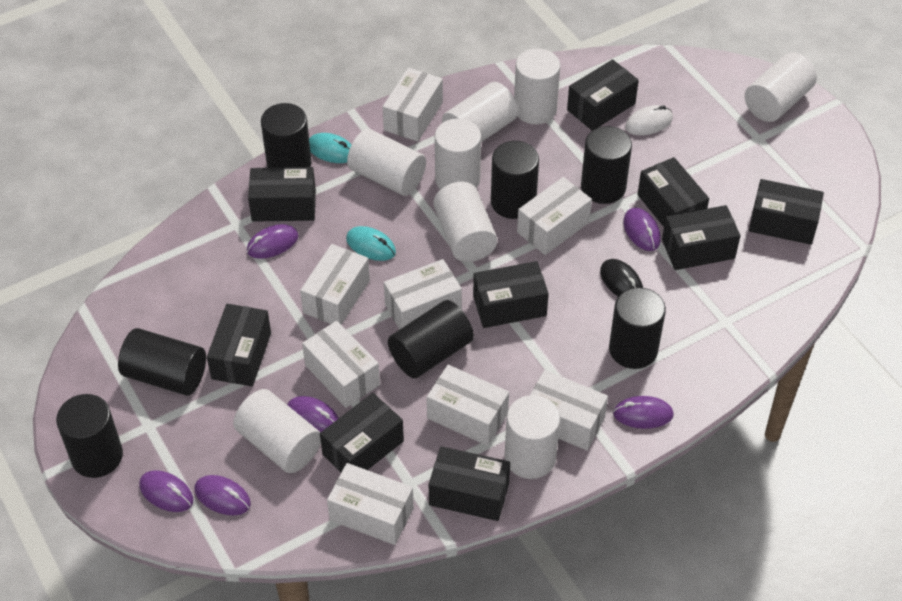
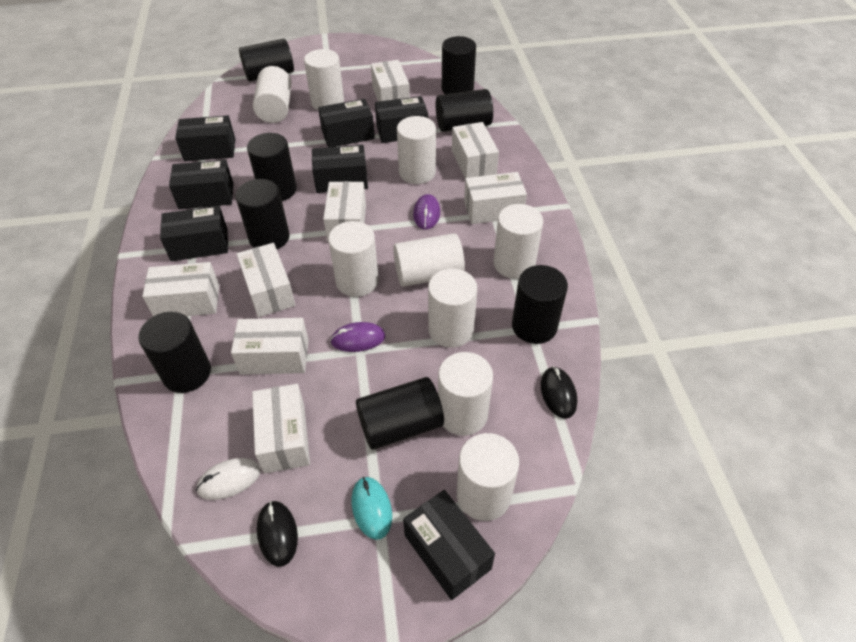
black box: [207,304,271,386] [248,167,316,222] [320,393,404,472] [429,446,510,521] [473,261,549,328] [567,59,639,130] [637,157,709,227] [662,205,741,270] [749,179,824,245] = 9 -> [160,205,228,261] [169,159,233,210] [175,115,235,162] [312,145,368,193] [318,99,375,147] [375,96,428,143] [403,490,495,600] = 7
black cylinder: [56,394,123,478] [118,328,206,396] [261,103,312,168] [388,300,474,378] [491,141,539,219] [581,126,632,204] [609,287,666,369] = 7 -> [138,312,211,393] [236,179,290,249] [239,39,294,81] [247,133,297,201] [356,377,444,450] [436,89,493,132] [442,36,476,94] [512,265,568,344] = 8
black mouse: [600,259,643,296] = 1 -> [257,501,298,567] [541,366,577,419] = 2
purple mouse: [139,470,193,512] [195,475,251,515] [247,224,299,259] [287,396,339,433] [613,396,674,429] [623,208,661,251] = 6 -> [330,322,385,352] [413,194,440,230] = 2
turquoise mouse: [309,133,351,163] [346,226,396,261] = 2 -> [352,477,392,540] = 1
white cylinder: [233,389,321,473] [347,129,426,196] [433,182,497,262] [435,119,481,190] [442,82,518,142] [505,395,560,479] [514,48,560,124] [745,52,817,122] = 8 -> [253,66,291,123] [304,49,344,111] [328,221,379,297] [393,233,465,287] [397,116,436,184] [428,269,477,348] [438,352,493,436] [457,433,519,521] [493,204,543,279] = 9

